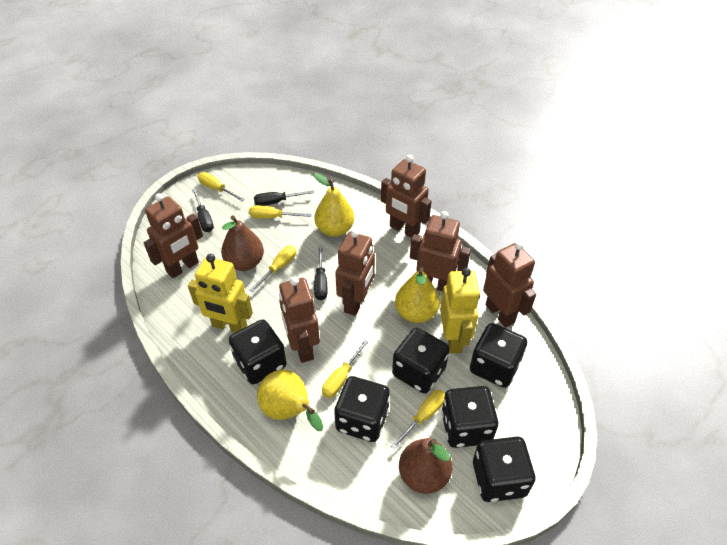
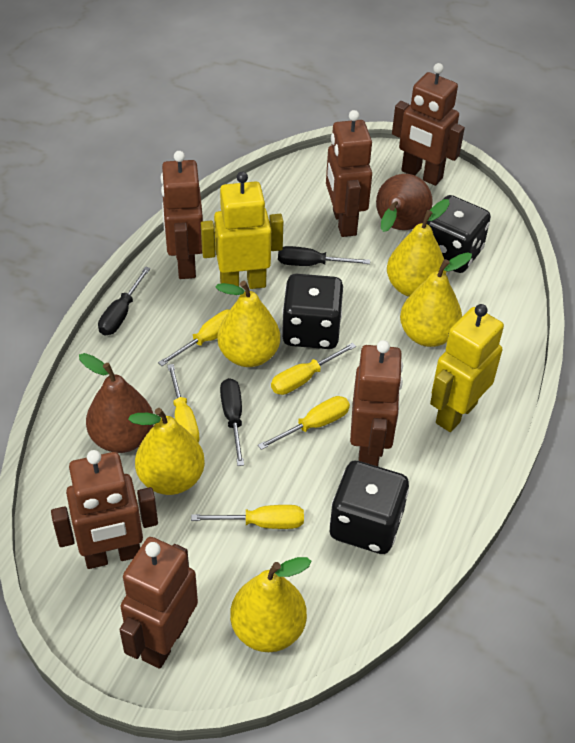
black dice: [229,319,287,384] [334,376,390,442] [392,328,450,394] [441,386,498,448] [470,323,527,388] [473,437,535,502] = 6 -> [282,274,343,349] [329,461,409,554] [427,195,491,273] = 3
yellow pear: [257,370,323,431] [313,173,354,237] [395,267,440,323] = 3 -> [128,408,205,495] [215,281,280,367] [230,557,312,652] [387,199,450,297] [400,252,472,347] = 5

